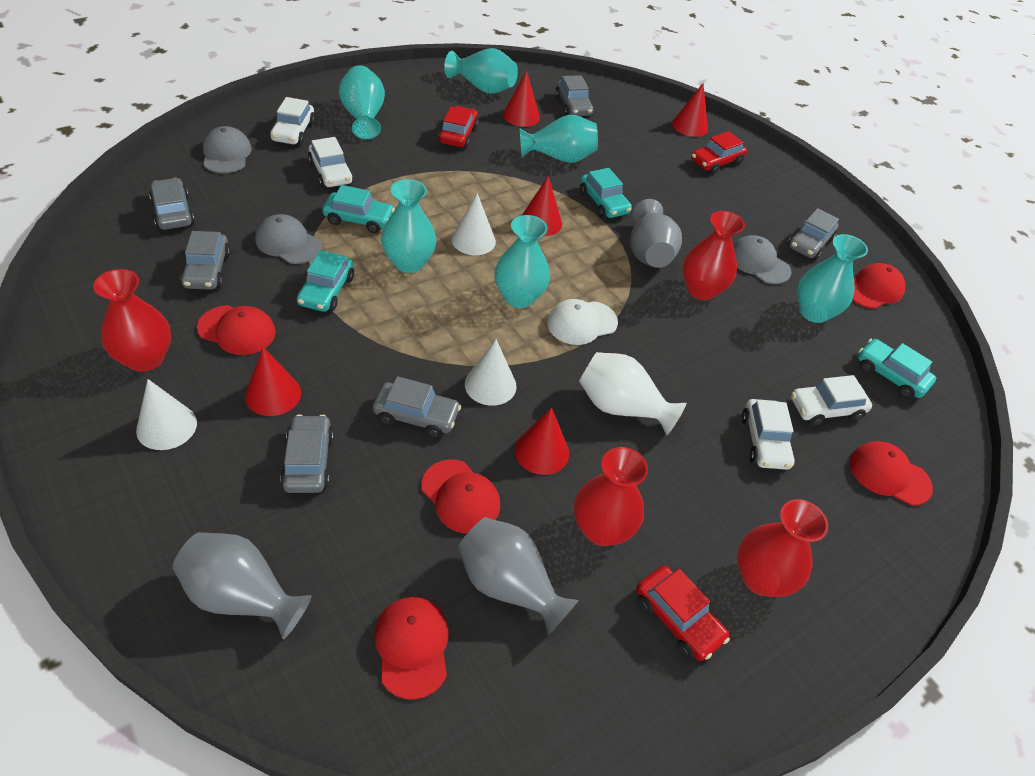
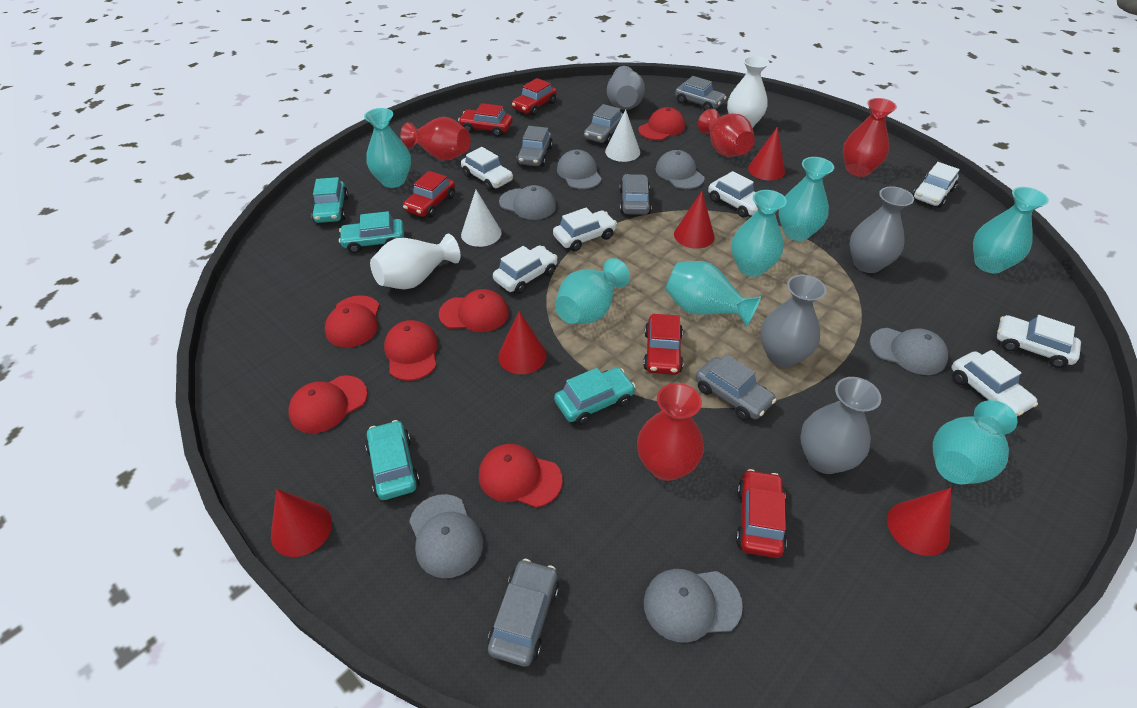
grey cap: [203,126,252,173] [255,214,322,264] [733,235,791,284] = 3 -> [409,494,483,578] [499,185,556,220] [557,150,602,189] [644,569,743,643] [655,150,705,189] [870,328,948,375] = 6
grey vase: [172,532,311,639] [458,517,579,636] [630,199,682,268] = 3 -> [607,66,645,110] [760,275,827,367] [800,377,881,474] [850,186,914,273] = 4
red cap: [197,305,276,355] [374,597,449,700] [421,459,500,533] [850,441,933,506] [852,263,905,309] = 5 -> [288,375,368,433] [325,295,379,348] [384,320,438,381] [439,289,509,332] [479,444,563,508] [638,107,685,140] = 6
red car: [438,106,479,148] [636,565,730,661] [691,131,747,174] = 3 -> [403,171,455,218] [458,103,513,137] [512,78,557,116] [643,314,683,375] [736,469,787,558] = 5
turquoise vase: [339,65,385,139] [381,179,436,273] [444,48,518,94] [494,215,550,308] [520,115,598,163] [797,234,868,323] = 6 -> [364,108,411,188] [555,258,630,324] [665,261,761,327] [731,190,787,277] [778,157,834,241] [933,400,1018,484] [973,187,1049,273] = 7
white cap: [547,299,618,345] = 1 -> none = 0
white car: [270,97,315,145] [308,137,354,188] [742,399,795,470] [791,375,872,426] = 4 -> [461,147,513,191] [493,245,558,294] [553,208,617,251] [708,171,758,218] [912,162,960,208] [951,350,1038,416] [997,315,1081,368] = 7
white cone: [136,379,197,450] [452,193,496,255] [465,339,517,406] = 3 -> [461,190,502,247] [605,109,640,162] = 2
white vase: [579,352,687,436] = 1 -> [370,234,460,289] [727,56,769,128] = 2

